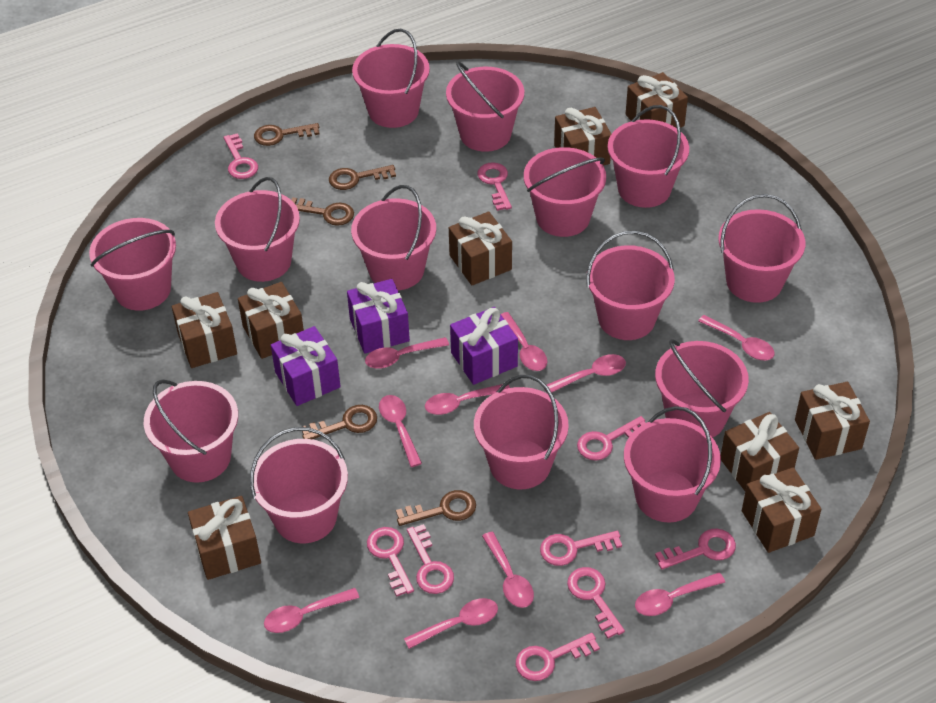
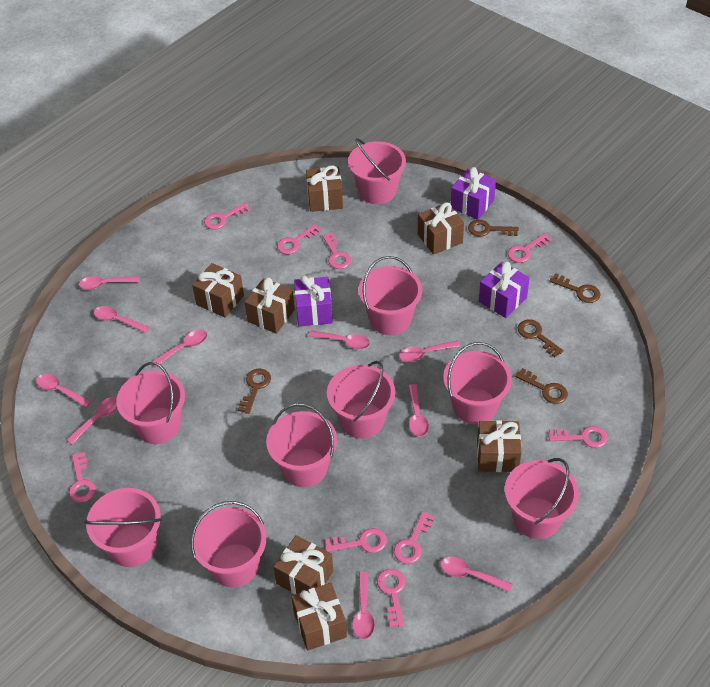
brown gift: [172,292,237,368] [188,496,261,580] [238,282,304,359] [449,212,512,286] [554,107,611,166] [626,72,688,128] [721,412,799,491] [742,467,822,553] [795,382,870,460] = 9 -> [192,263,244,318] [245,278,295,334] [274,535,334,594] [291,583,347,651] [306,165,343,212] [418,202,464,255] [477,420,522,472] = 7
pink bucket: [89,218,176,311] [144,380,238,483] [215,177,300,282] [250,427,348,543] [351,185,436,290] [352,29,430,128] [446,61,524,152] [474,375,569,489] [524,147,606,237] [587,231,675,340] [608,105,689,208] [624,406,721,522] [655,339,749,438] [718,194,805,303] = 14 -> [84,488,162,567] [116,362,185,444] [191,501,266,587] [266,403,337,487] [327,361,395,439] [348,138,406,204] [358,256,422,335] [443,342,512,424] [505,458,579,539] = 9

